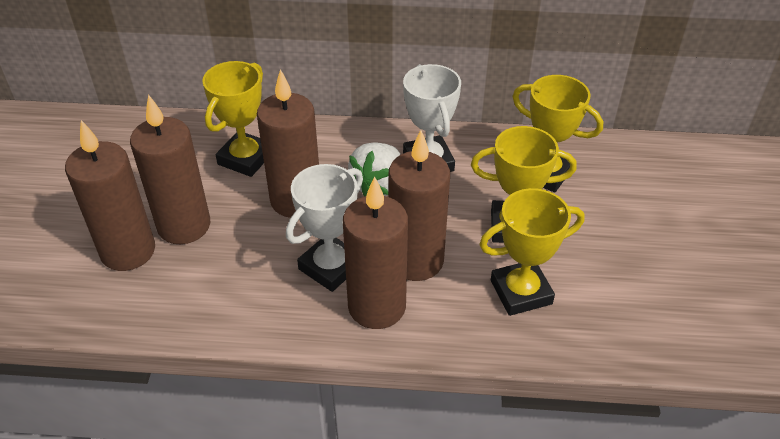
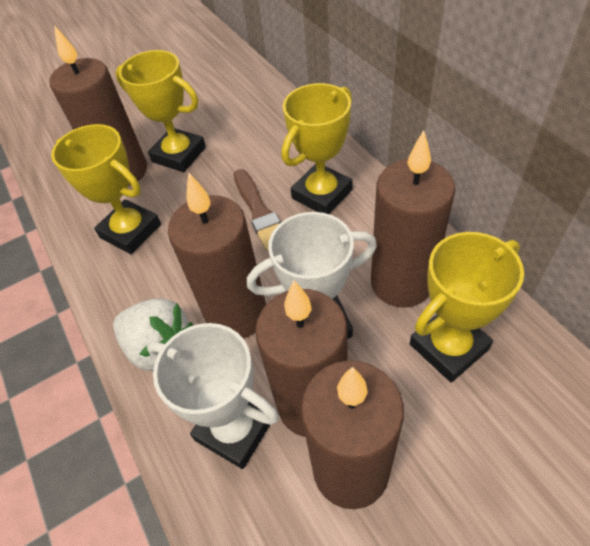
brown brush: none = 0 -> [234,169,280,251] = 1

